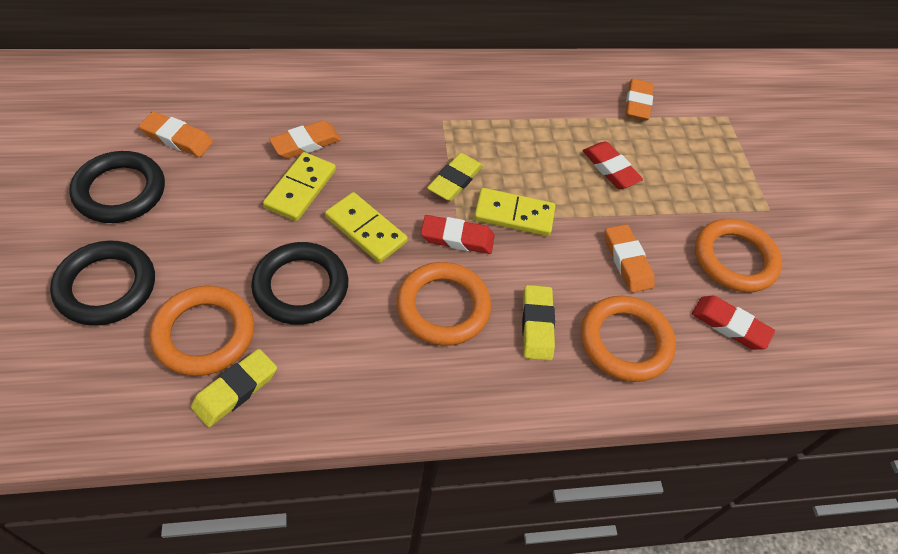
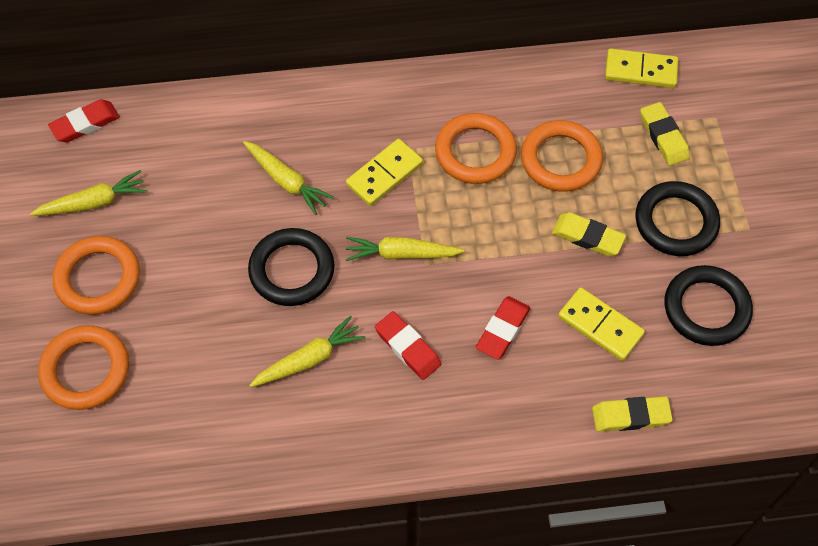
orange eraser: [139,111,213,157] [269,120,341,159] [605,224,655,293] [625,79,653,121] = 4 -> none = 0
yellow carrot: none = 0 -> [30,170,147,216] [243,141,334,215] [249,316,365,387] [345,237,464,261] = 4

